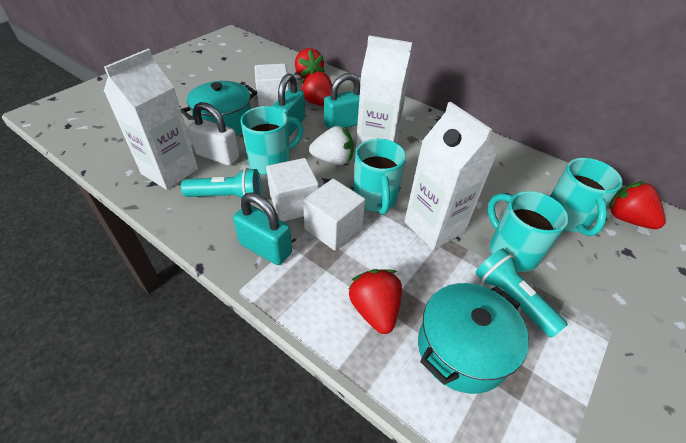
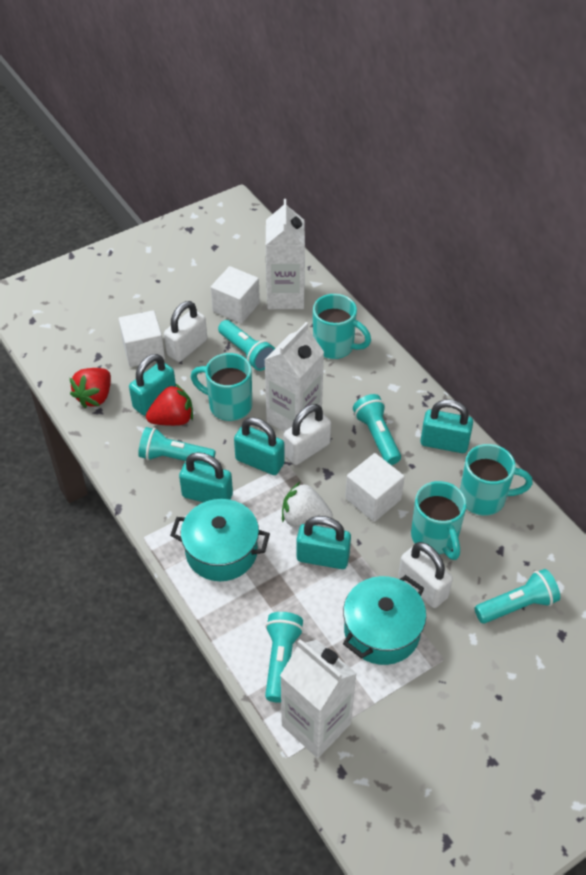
red strawberry: [295,48,325,79] [301,70,332,106] [349,269,402,334] [609,181,666,229] = 4 -> [70,368,111,408] [146,384,193,426] = 2
turquoise flashlight: [181,168,261,198] [475,248,568,338] = 2 -> [138,427,216,466] [218,320,275,371] [265,612,304,703] [353,394,401,465] [475,569,560,624] = 5
turquoise padlock: [233,193,292,265] [272,73,305,136] [324,73,360,129] = 3 -> [129,354,176,416] [179,452,233,503] [234,417,285,475] [296,516,351,569] [420,399,473,453] = 5
white padlock: [188,102,240,166] = 1 -> [164,301,207,362] [284,404,331,465] [398,542,453,608] = 3

